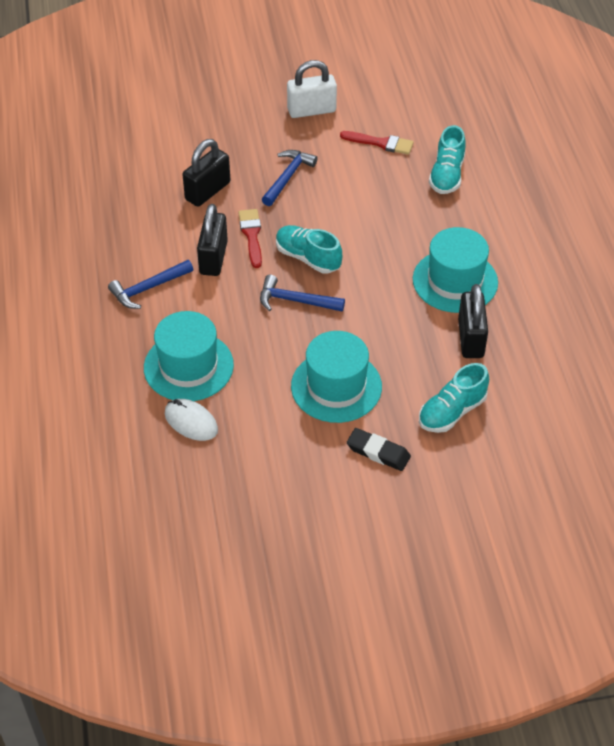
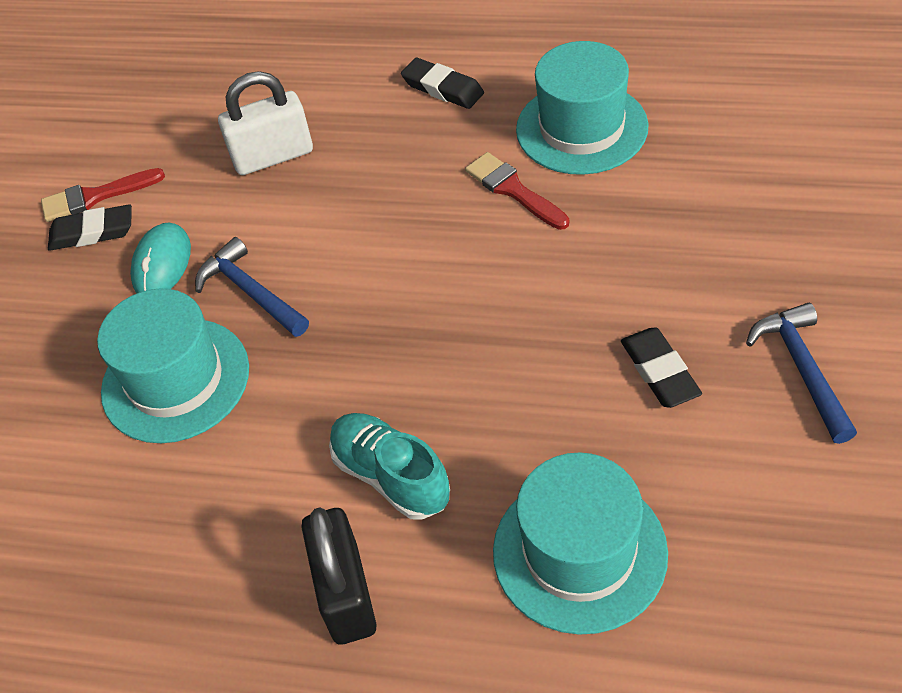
black eraser: [347,428,411,471] = 1 -> [48,204,132,251] [401,58,484,109] [621,327,702,408] = 3
black padlock: [183,139,230,207] [197,204,228,276] [458,284,488,358] = 3 -> [301,507,377,645] = 1
blue hammer: [108,260,193,309] [260,275,345,312] [262,150,317,206] = 3 -> [195,237,309,337] [746,303,857,444] = 2
turquoise mouse: none = 0 -> [130,222,191,293] = 1
turquoise shoe: [276,225,342,274] [419,363,489,433] [429,125,466,194] = 3 -> [329,413,450,520] = 1
white mouse: [165,399,218,441] = 1 -> none = 0

